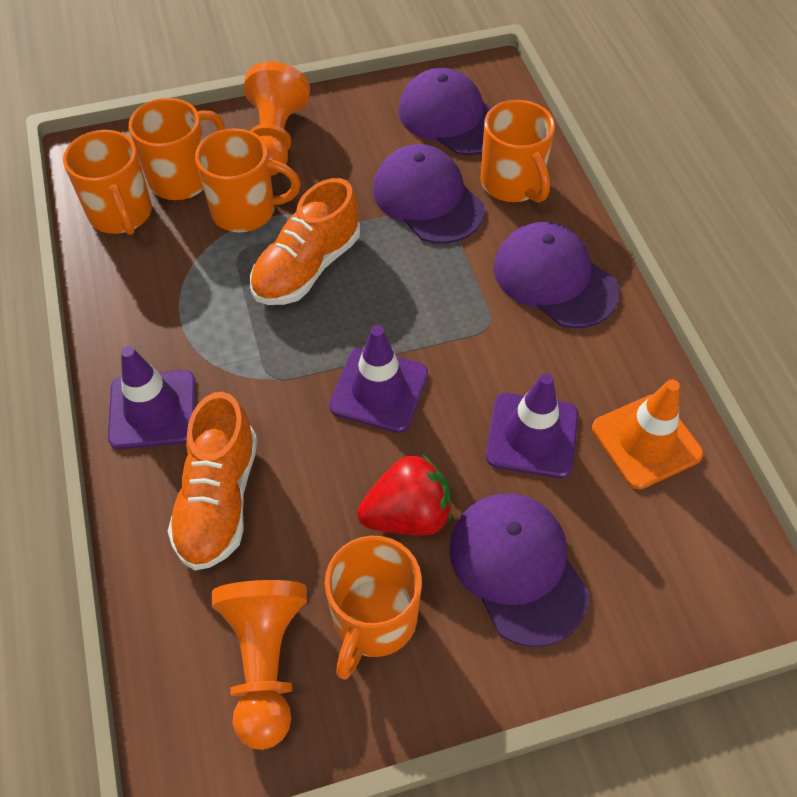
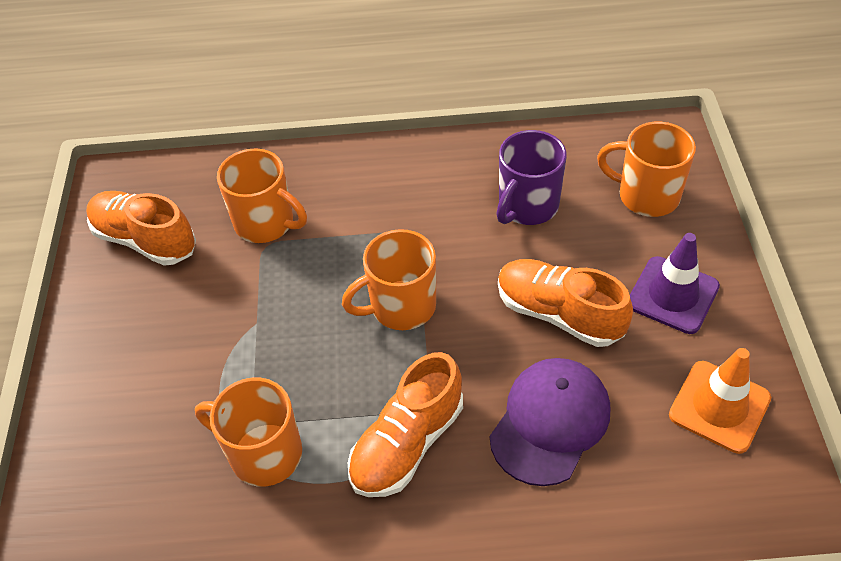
orange mug: [63,130,152,235] [129,98,225,200] [195,128,301,232] [325,536,422,680] [480,100,555,203] = 5 -> [195,378,302,487] [217,149,307,243] [342,229,436,330] [597,122,696,217] = 4
orange pawn: [212,580,307,750] [243,62,310,176] = 2 -> none = 0
orange shoe: [168,392,257,570] [250,178,360,305] = 2 -> [87,191,196,266] [348,352,463,497] [498,259,633,347] = 3
purple cap: [373,144,485,244] [398,68,492,155] [449,493,589,647] [494,222,619,328] = 4 -> [490,358,610,486] = 1
purple mug: none = 0 -> [496,130,567,225] = 1
purple traffic cone: [108,346,195,450] [329,325,428,433] [486,373,578,478] = 3 -> [630,233,720,334] = 1
red strawberry: [357,454,451,535] = 1 -> none = 0

